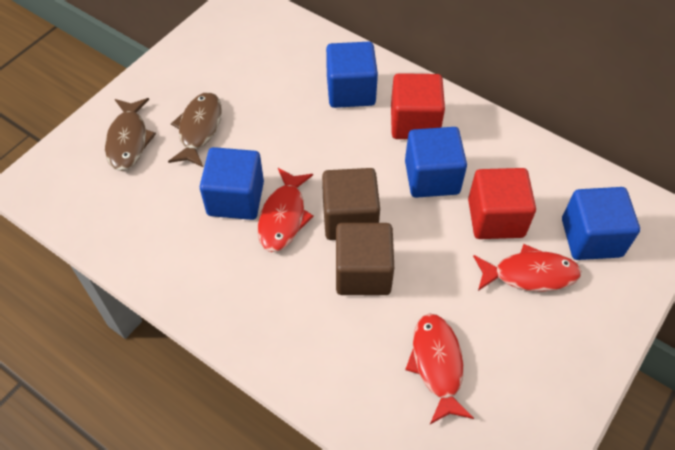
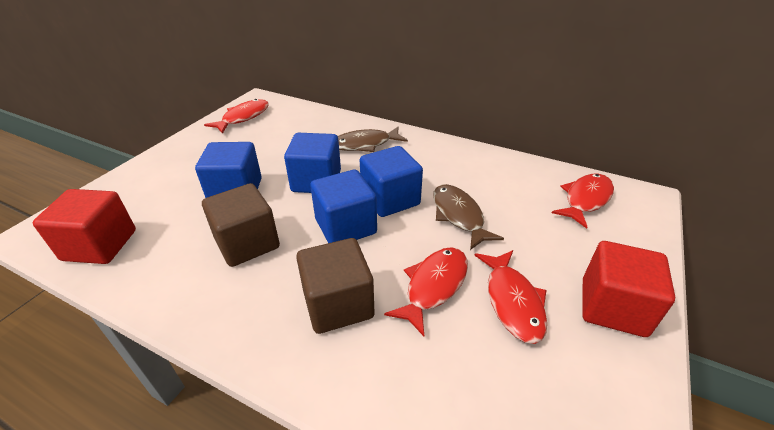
red fish: [258,168,314,252] [405,314,474,424] [473,244,581,292] = 3 -> [204,99,269,134] [384,247,468,336] [474,250,547,344] [552,173,614,229] = 4

